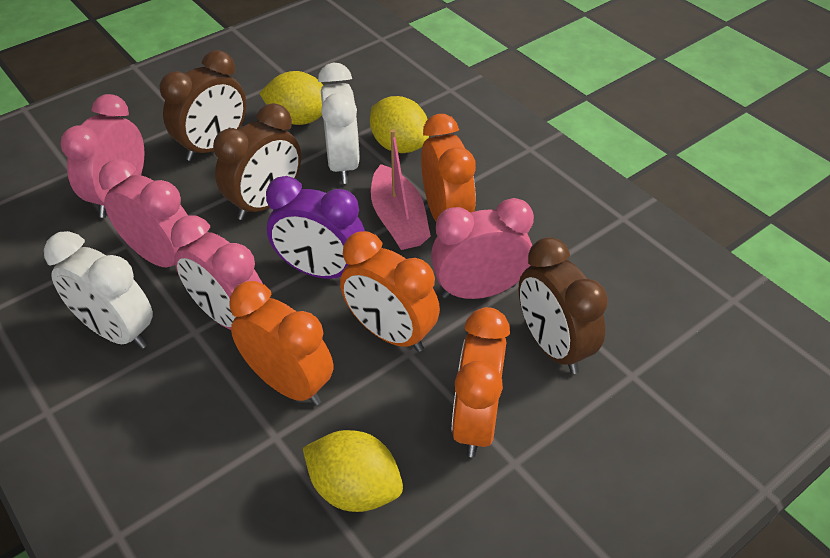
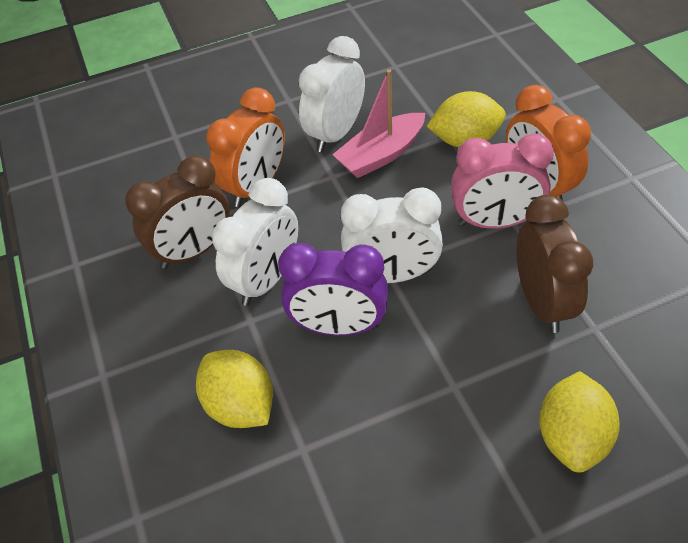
brown clock: [159,50,246,161] [213,103,301,220] [519,237,608,374] = 3 -> [125,156,230,269] [516,195,593,333] = 2
orange clock: [229,281,333,405] [340,231,440,352] [421,114,476,222] [452,307,510,457] = 4 -> [206,87,285,207] [506,85,591,201] = 2
pink clock: [61,94,144,218] [99,159,188,267] [171,215,263,330] [431,198,534,299] = 4 -> [451,133,554,229] = 1
white clock: [44,231,153,349] [318,62,360,184] = 2 -> [212,178,298,306] [298,36,365,152] [341,187,443,283] = 3

